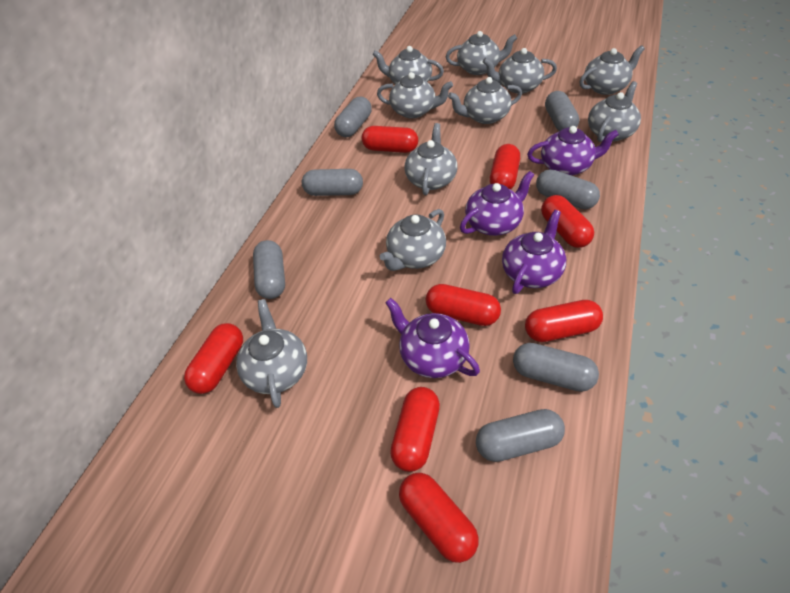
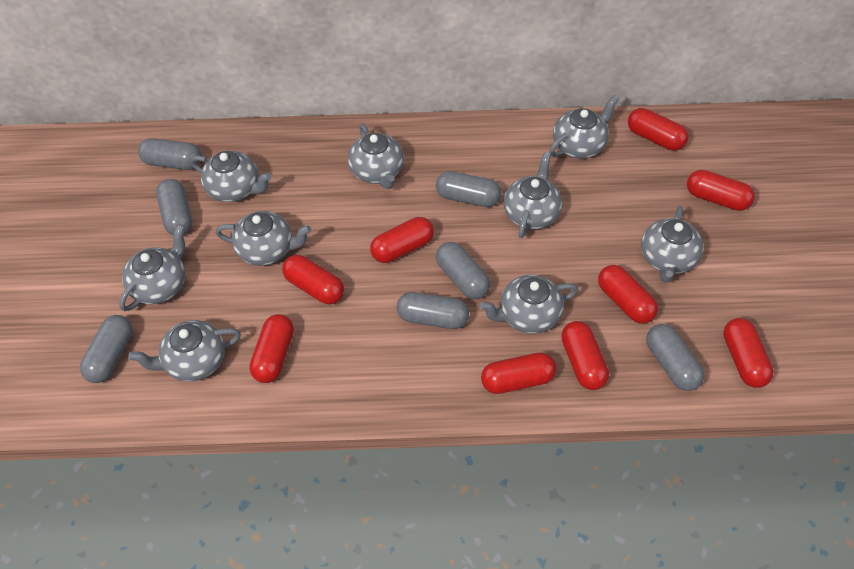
grey teapot: [236,299,307,408] [373,46,444,85] [377,72,453,118] [379,209,446,271] [404,123,457,195] [446,31,517,75] [448,77,522,124] [483,48,557,94] [580,45,645,95] [588,81,641,142] = 10 -> [119,224,185,311] [128,320,241,382] [190,151,271,202] [216,211,312,266] [348,123,404,189] [480,275,578,334] [503,152,562,238] [549,95,619,159] [641,206,703,283] = 9
purple teapot: [385,298,480,378] [460,171,534,236] [502,210,566,294] [527,126,619,176] = 4 -> none = 0
red capsule: [184,323,243,394] [362,126,418,153] [390,387,440,472] [399,473,479,563] [426,284,501,326] [490,144,520,190] [525,300,603,342] [541,195,594,248] = 8 -> [250,314,294,383] [282,255,344,304] [370,217,434,263] [481,352,557,394] [561,321,609,390] [598,265,658,324] [628,108,689,151] [687,170,755,211] [723,318,774,388] = 9

